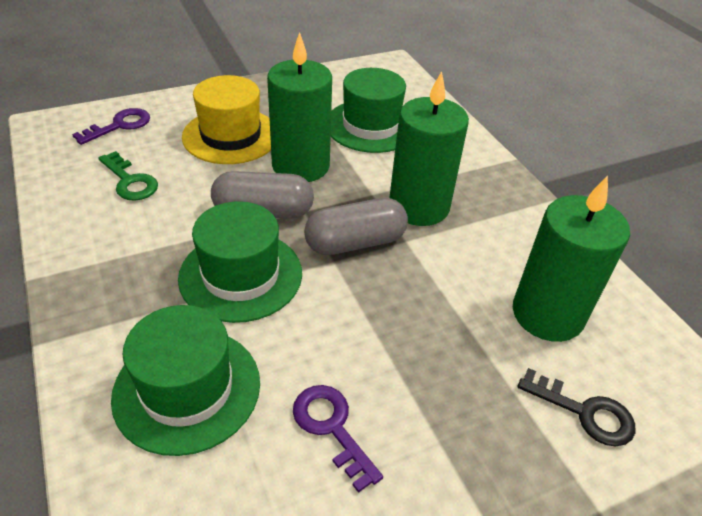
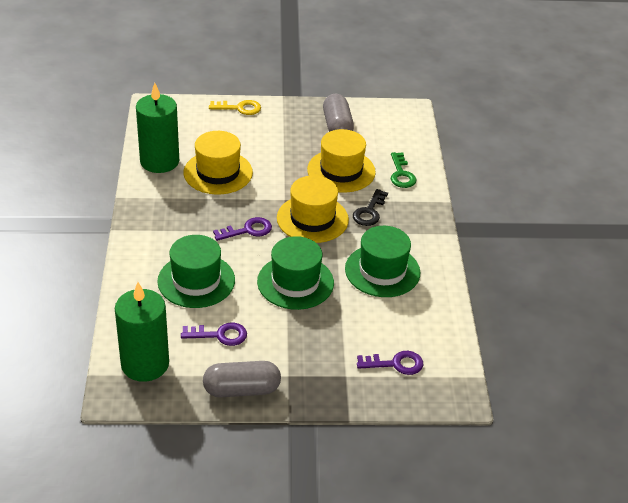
green candle: [267,32,332,182] [389,71,469,226] [513,176,630,342] = 3 -> [115,282,169,382] [136,83,179,173] = 2
purple key: [72,108,150,145] [293,385,383,493] = 2 -> [181,323,247,346] [213,217,272,241] [357,351,423,375] = 3
yellow hat: [182,75,271,164] = 1 -> [184,131,253,195] [277,175,349,243] [307,129,376,193] = 3
yellow key: none = 0 -> [209,100,261,115] = 1

